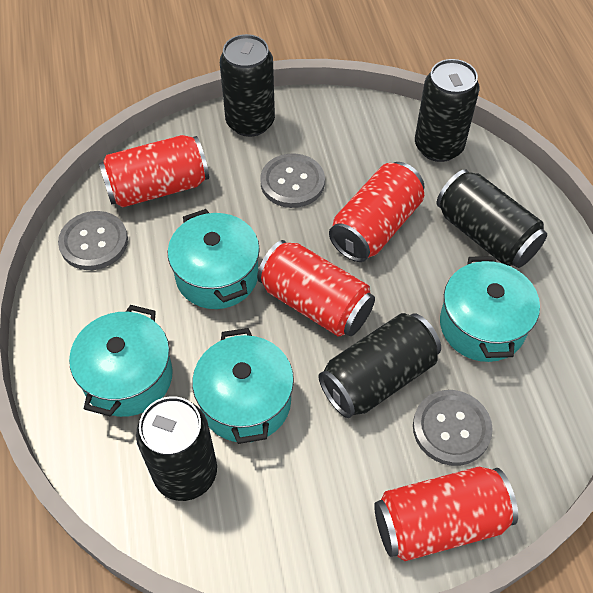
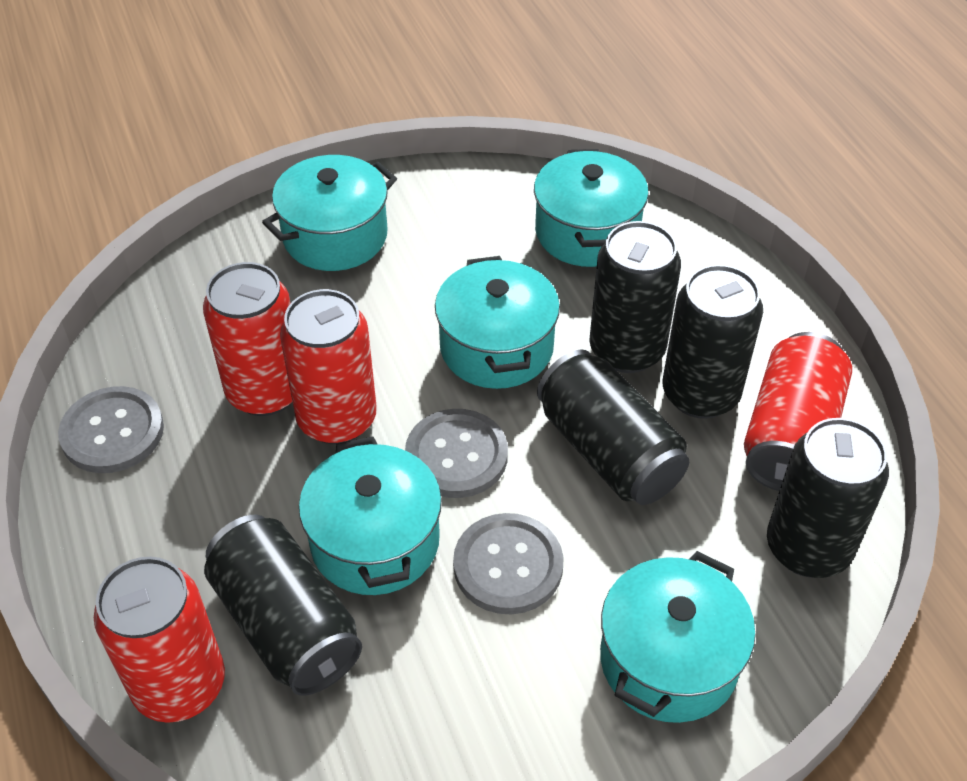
turquoise pot: [69,305,173,417] [168,209,260,309] [192,328,294,444] [440,256,540,362] = 4 -> [262,155,397,271] [299,436,442,595] [435,256,560,389] [534,149,649,267] [600,551,756,723] = 5

